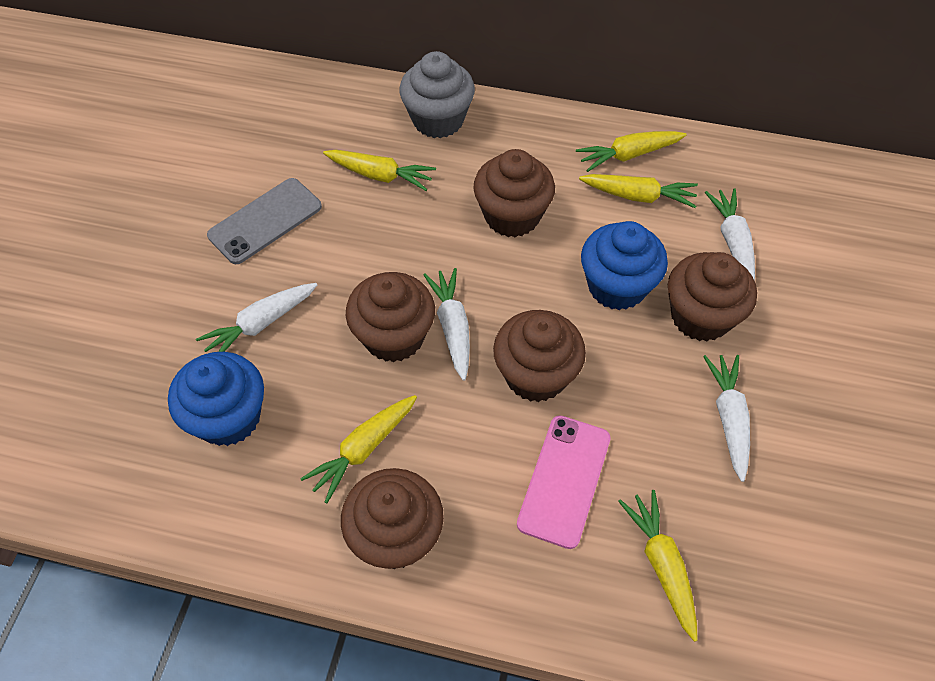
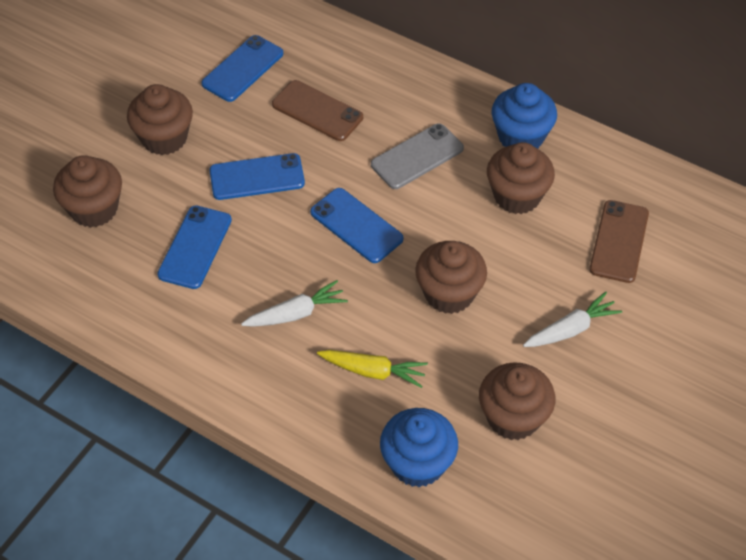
blue phone: none = 0 -> [157,205,232,289] [201,35,283,102] [209,153,305,200] [310,188,404,263] = 4
brown phone: none = 0 -> [272,80,363,141] [589,200,649,283] = 2
grey cupcake: [399,51,475,138] = 1 -> none = 0
pink phone: [517,415,611,549] = 1 -> none = 0
white carrot: [196,283,317,352] [424,268,470,381] [703,355,750,482] [705,188,755,281] = 4 -> [241,280,348,327] [523,291,622,347] = 2
yellow carrot: [300,395,417,503] [323,150,436,191] [576,131,687,172] [579,174,698,208] [618,490,698,642] = 5 -> [317,350,428,388] = 1

